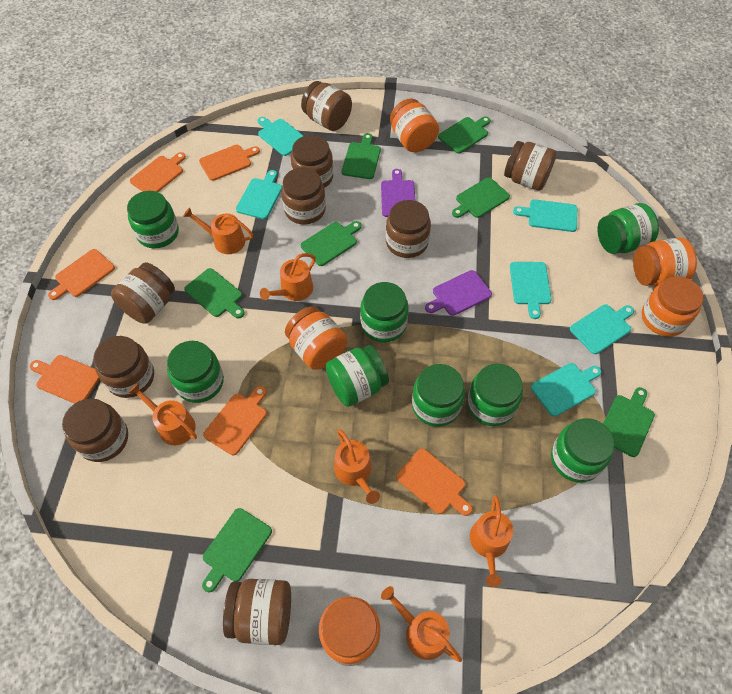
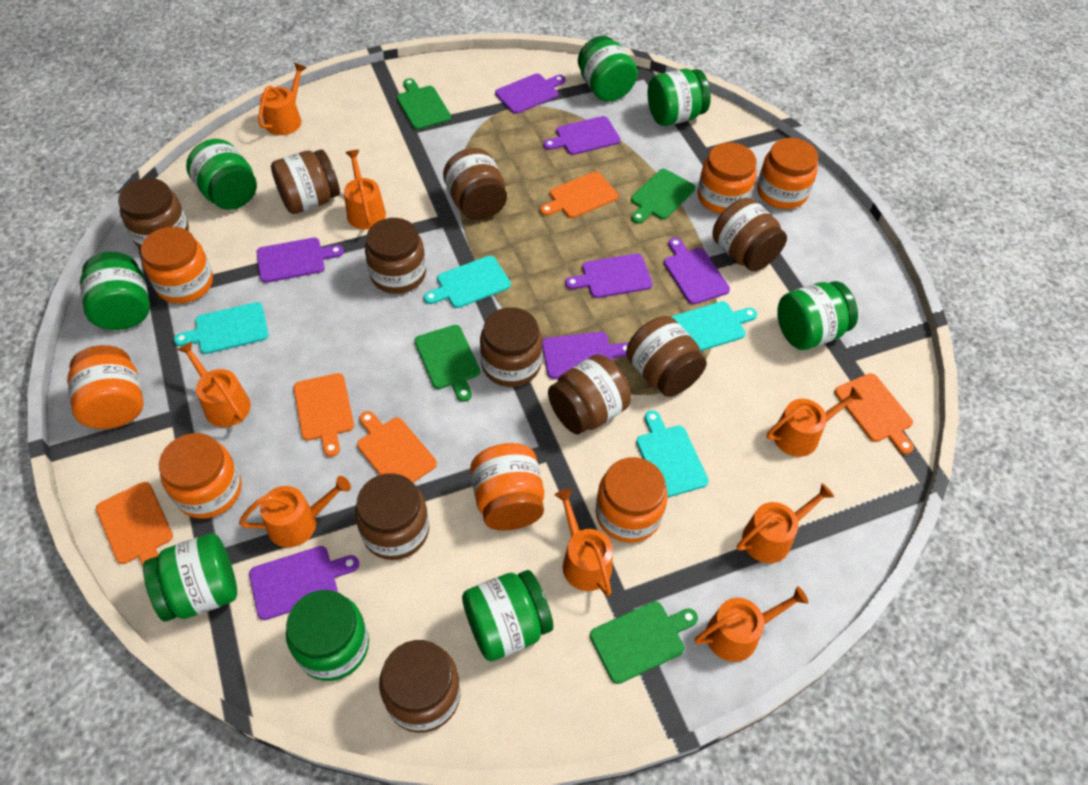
brown jar: [62,398,128,462] [93,336,154,398] [111,262,175,323] [223,579,291,645] [281,167,326,224] [291,135,333,188] [301,81,352,131] [386,200,431,258] [504,141,557,191] = 9 -> [118,178,189,249] [271,149,340,214] [355,473,429,560] [365,218,426,294] [379,640,460,733] [443,148,507,220] [480,307,542,387] [548,354,631,435] [626,316,707,397] [712,198,787,271] = 10
green cutting board: [184,268,245,319] [202,508,272,592] [301,221,362,266] [342,133,381,179] [438,116,491,153] [452,177,510,218] [603,387,655,457] = 7 -> [397,78,451,130] [415,325,480,402] [590,601,698,684] [631,169,696,224] = 4
orange cutting board: [30,355,100,404] [48,249,115,300] [130,152,186,192] [199,145,260,181] [203,386,267,455] [397,449,472,516] = 6 -> [96,482,173,566] [294,373,354,457] [357,411,437,483] [540,172,618,218] [834,373,914,454] = 5
orange jar: [285,306,347,370] [319,596,381,666] [390,98,439,152] [633,238,697,286] [642,276,703,337] = 5 -> [67,345,144,429] [141,227,213,304] [159,433,242,519] [470,443,544,531] [596,457,668,543] [698,142,757,214] [757,138,818,209] = 7
orange watering can: [128,383,197,445] [183,207,253,254] [260,253,316,301] [334,429,380,504] [381,586,462,662] [470,496,513,587] = 6 -> [177,341,251,427] [239,476,351,547] [258,63,307,135] [344,150,386,230] [555,489,613,596] [695,586,808,662] [737,483,834,563] [766,386,863,457] = 8
purple cutting board: [381,169,415,217] [425,270,492,316] = 2 -> [249,546,359,620] [256,238,344,283] [495,74,565,114] [542,332,628,379] [543,116,620,155] [565,254,653,298] [664,238,730,305] = 7
turquoise cutting board: [236,170,282,219] [258,117,304,156] [510,262,552,319] [513,199,577,232] [531,363,601,416] [570,304,634,354] = 6 -> [174,302,269,354] [424,256,511,308] [636,411,709,498] [672,301,757,351] = 4

